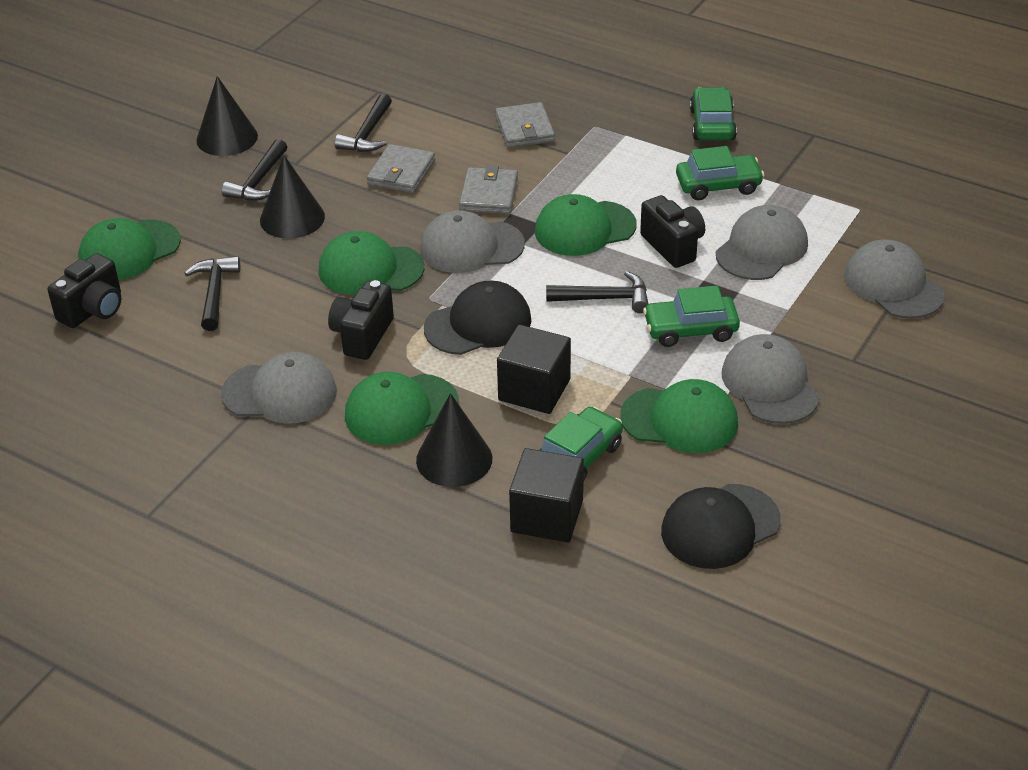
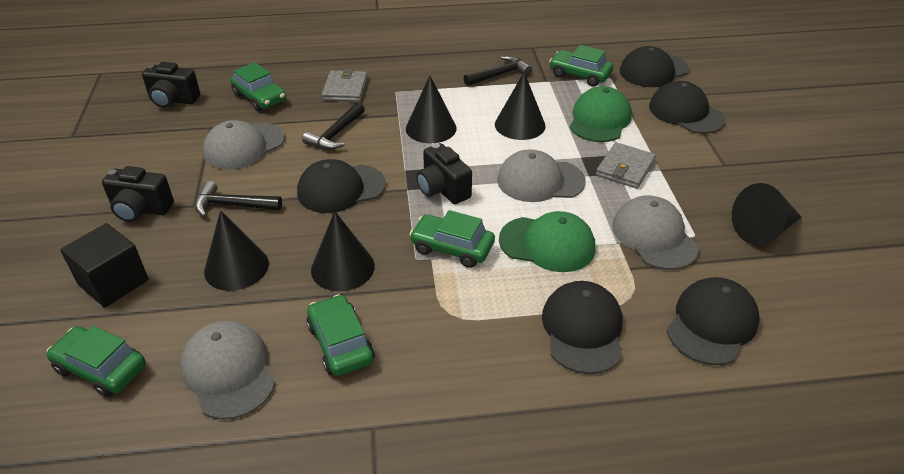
black cap: [424,281,532,355] [661,484,781,569] = 2 -> [297,159,386,213] [542,281,623,374] [620,46,689,87] [649,81,726,134] [667,277,760,365] = 5
black cone: [196,76,258,156] [260,155,325,239] [416,393,492,487] = 3 -> [204,210,269,291] [311,211,375,291] [406,75,457,143] [495,72,545,140] [732,183,801,245] = 5
black cube: [497,325,571,414] [509,448,584,542] = 2 -> [60,223,149,308] = 1
black hammer: [184,256,240,331] [222,139,287,201] [335,94,392,152] [546,271,648,313] = 4 -> [195,181,282,217] [302,102,365,150] [463,56,532,86] = 3
green cap: [78,218,181,280] [319,231,424,295] [345,372,459,445] [535,194,637,256] [620,379,738,453] = 5 -> [499,211,595,272] [570,86,632,142] = 2
green car: [540,407,623,481] [643,286,740,347] [676,146,764,200] [690,87,737,140] = 4 -> [47,326,146,397] [230,62,286,112] [306,294,375,376] [409,210,495,268] [549,45,614,87] = 5
grey cap: [221,352,337,424] [420,211,525,273] [716,205,808,280] [722,334,820,424] [844,240,945,319] = 5 -> [180,321,275,420] [203,120,285,170] [497,149,586,202] [612,195,699,270] = 4
grey wallet: [367,144,435,193] [459,165,518,214] [495,102,555,148] = 3 -> [321,69,368,102] [596,142,656,189] = 2

